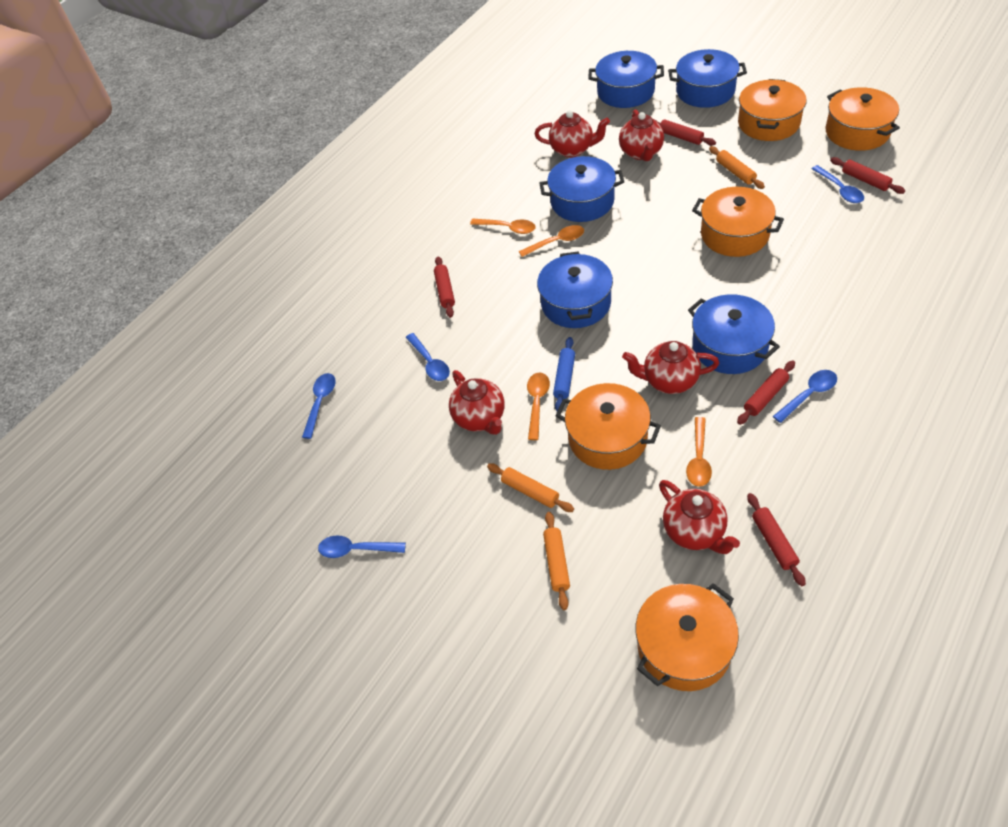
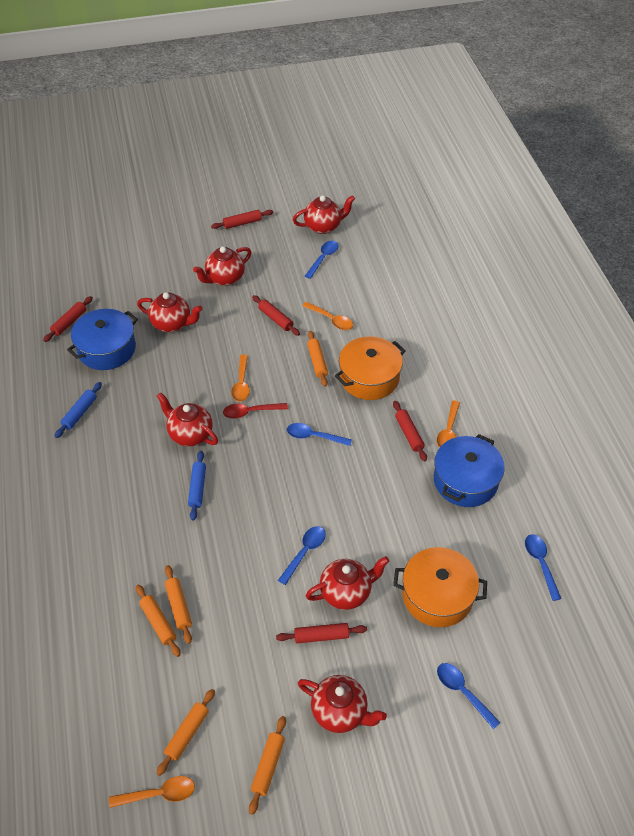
blue pot: [537,251,613,328] [539,156,624,222] [588,51,664,108] [668,49,747,108] [688,294,780,374] = 5 -> [67,309,138,370] [434,434,505,507] = 2
blue rolling pin: [553,337,575,411] = 1 -> [55,382,102,438] [188,451,206,521] = 2
orange pot: [555,383,661,470] [636,583,739,691] [692,187,784,257] [738,79,806,141] [825,87,900,151] = 5 -> [335,336,406,400] [393,547,487,627] = 2
orange rolling pin: [487,463,574,512] [543,512,570,610] [709,146,765,189] = 3 -> [136,584,181,657] [156,689,215,776] [165,565,192,644] [249,716,286,815] [307,331,328,387] = 5
red spoon: none = 0 -> [223,403,288,419] = 1
red teapot: [449,370,505,435] [535,110,610,158] [619,109,664,161] [622,341,719,394] [659,480,740,554] = 5 -> [137,292,202,332] [157,392,218,447] [193,247,251,286] [293,195,355,234] [298,675,387,733] [306,556,389,610] = 6

